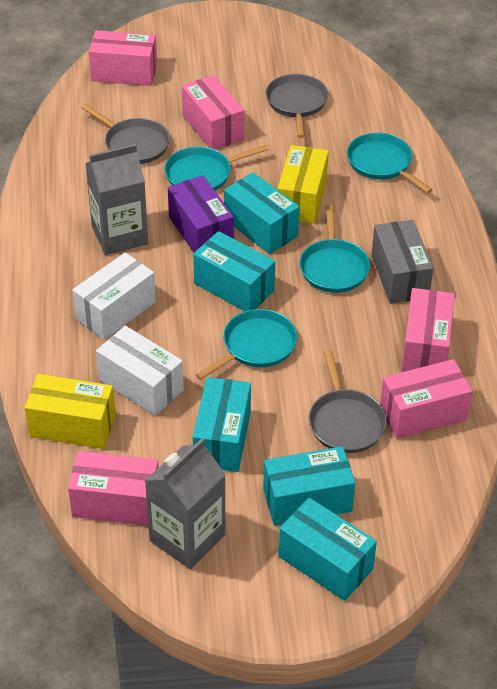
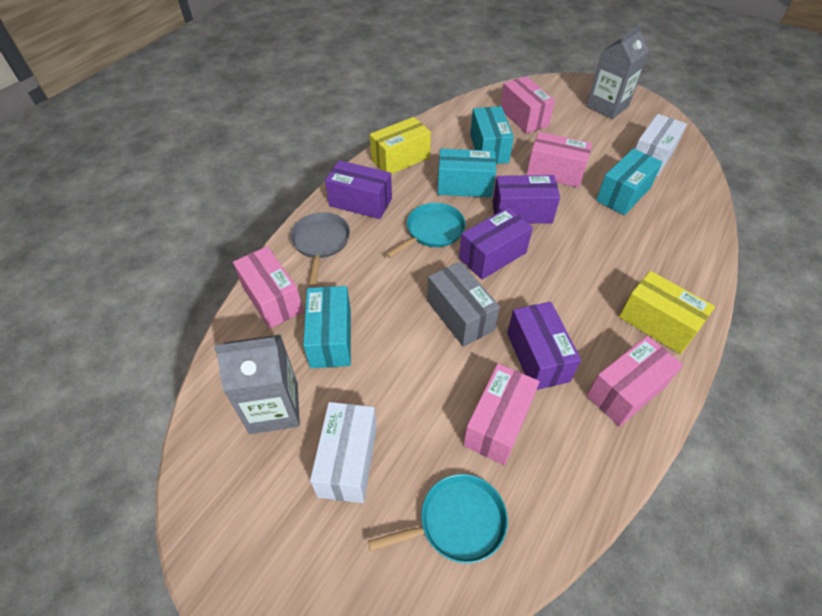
grey pan: [81,104,170,164] [266,74,328,138] [309,350,387,453] = 3 -> [290,212,350,284] = 1
purple box: [168,175,234,252] = 1 -> [325,160,392,219] [459,207,533,280] [493,175,560,224] [507,302,581,390] = 4
turquoise box: [193,231,275,311] [193,377,251,472] [224,172,300,254] [263,446,355,526] [278,498,377,601] = 5 -> [303,286,351,368] [437,149,496,197] [470,106,514,164] [596,148,662,215] = 4
turquoise pan: [164,145,269,191] [196,309,297,380] [299,205,370,293] [347,133,433,193] = 4 -> [368,474,508,563] [386,203,466,258] = 2

